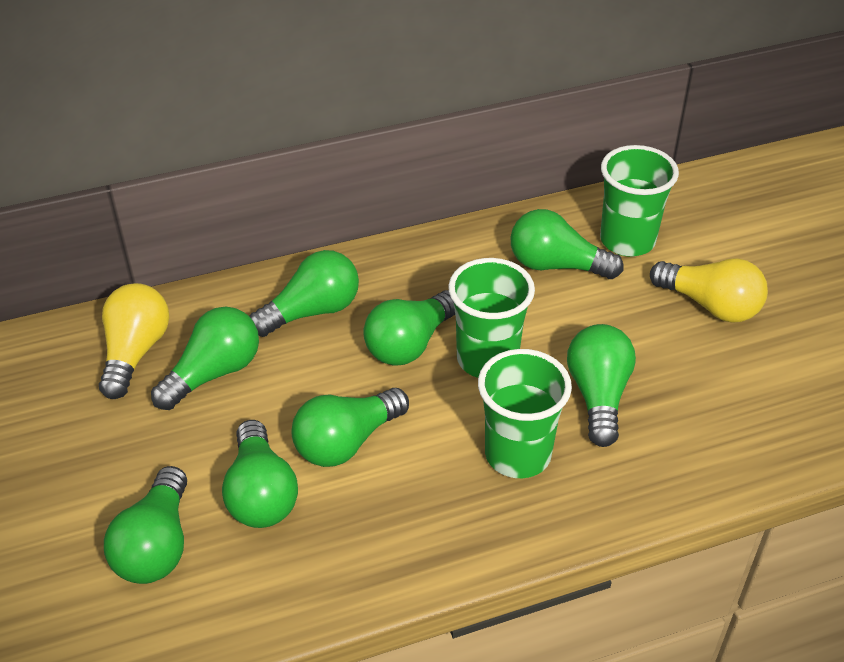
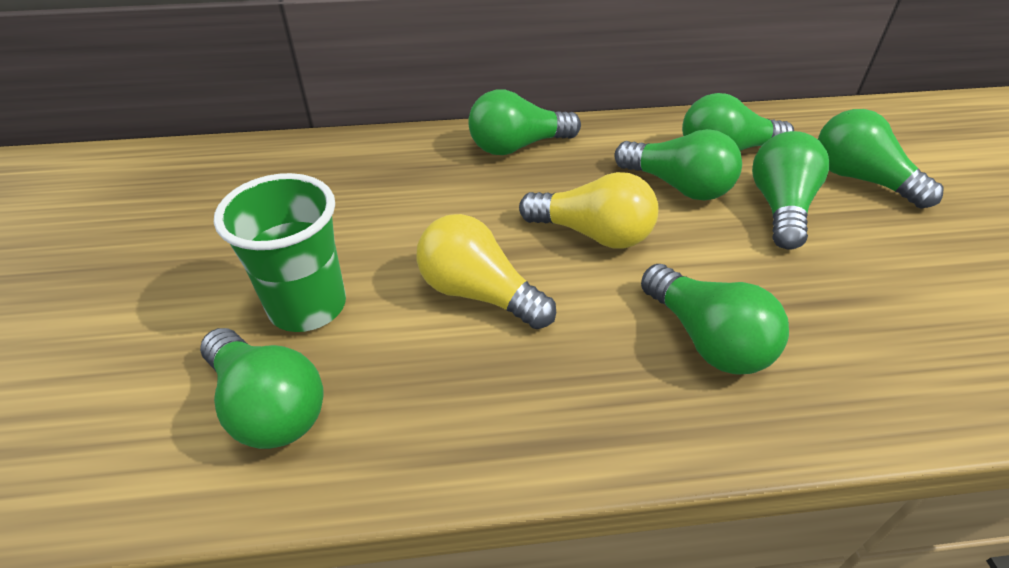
green cup: [448,258,535,378] [478,349,572,478] [600,145,679,257] = 3 -> [214,173,346,332] = 1
green light bulb: [104,466,187,584] [151,307,259,410] [222,420,298,528] [249,250,359,337] [291,388,409,467] [363,290,455,365] [510,209,624,279] [567,324,636,447] = 8 -> [200,328,324,449] [468,89,581,155] [614,129,742,200] [641,264,789,374] [682,93,794,151] [752,131,829,250] [818,109,944,209] = 7

